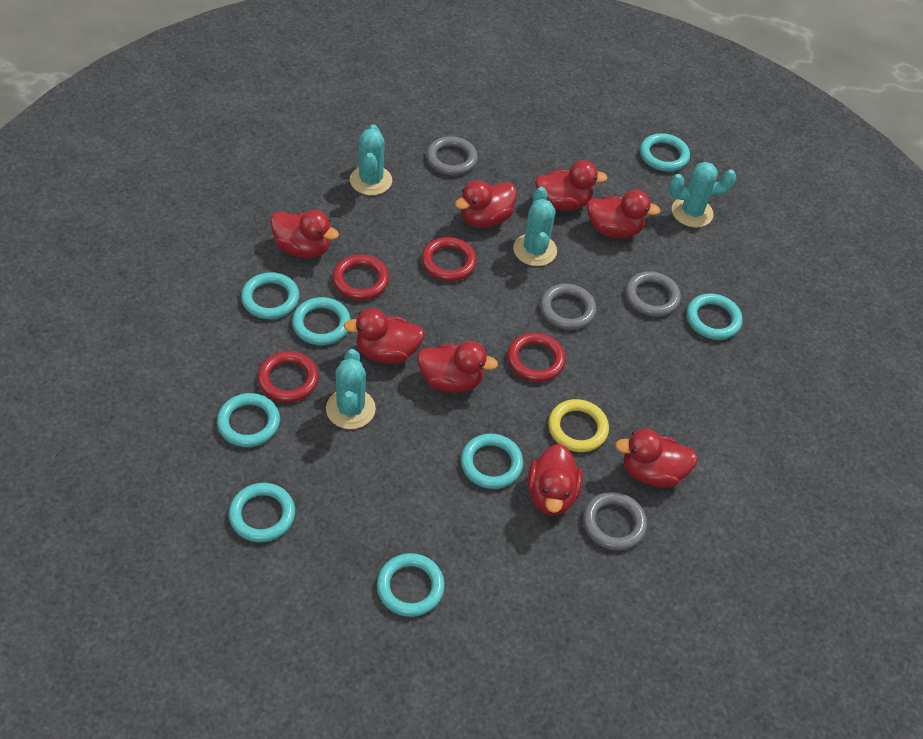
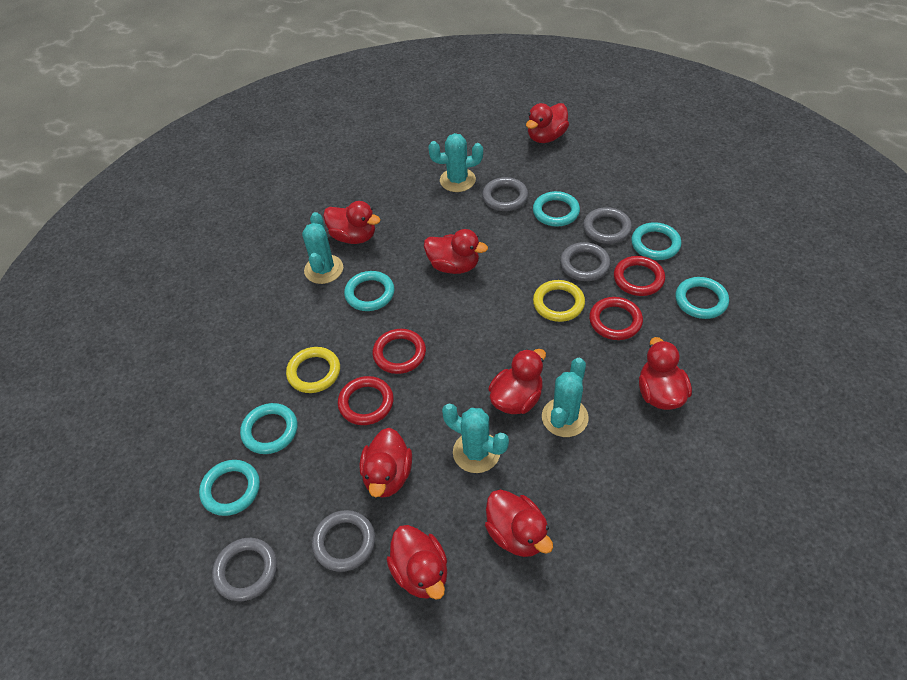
grey ring: [426,136,478,175] [540,284,596,330] [583,492,647,551] [625,271,681,317] = 4 -> [212,538,277,601] [312,510,375,572] [482,177,528,211] [560,242,610,281] [583,207,632,244] = 5
turquoise ring: [217,393,280,447] [229,483,295,542] [241,272,299,319] [292,297,351,345] [377,553,445,617] [461,433,523,489] [640,133,690,171] [686,293,743,340] = 8 -> [199,460,260,516] [240,403,297,454] [344,271,394,311] [533,191,580,226] [631,222,681,260] [675,277,729,319] = 6
yellow ring: [548,399,609,452] = 1 -> [286,347,340,393] [533,280,585,322] = 2

